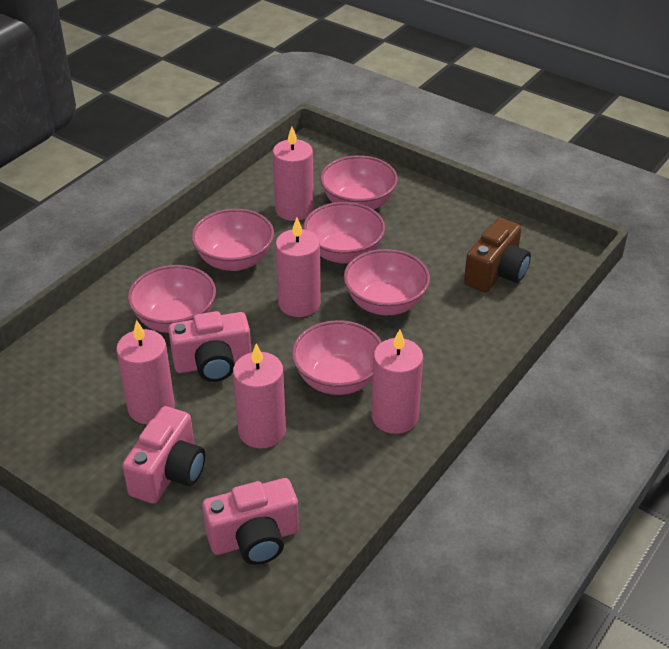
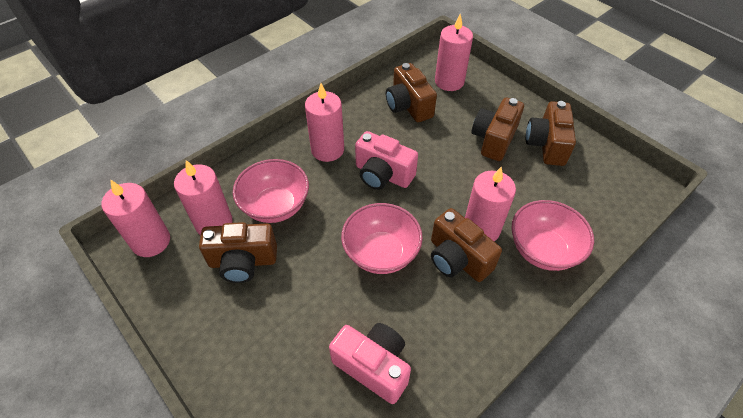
brown camera: [464,218,531,292] = 1 -> [199,222,277,283] [386,63,437,122] [431,208,502,282] [472,98,524,161] [526,101,576,166] = 5
pink bowl: [128,265,216,333] [191,209,274,271] [292,320,382,395] [303,202,385,264] [320,155,398,210] [344,249,430,315] = 6 -> [233,159,309,223] [341,203,423,274] [511,200,594,271] = 3
pink camera: [122,406,205,504] [168,311,252,382] [202,478,299,565] = 3 -> [329,323,411,404] [355,131,418,190] = 2

